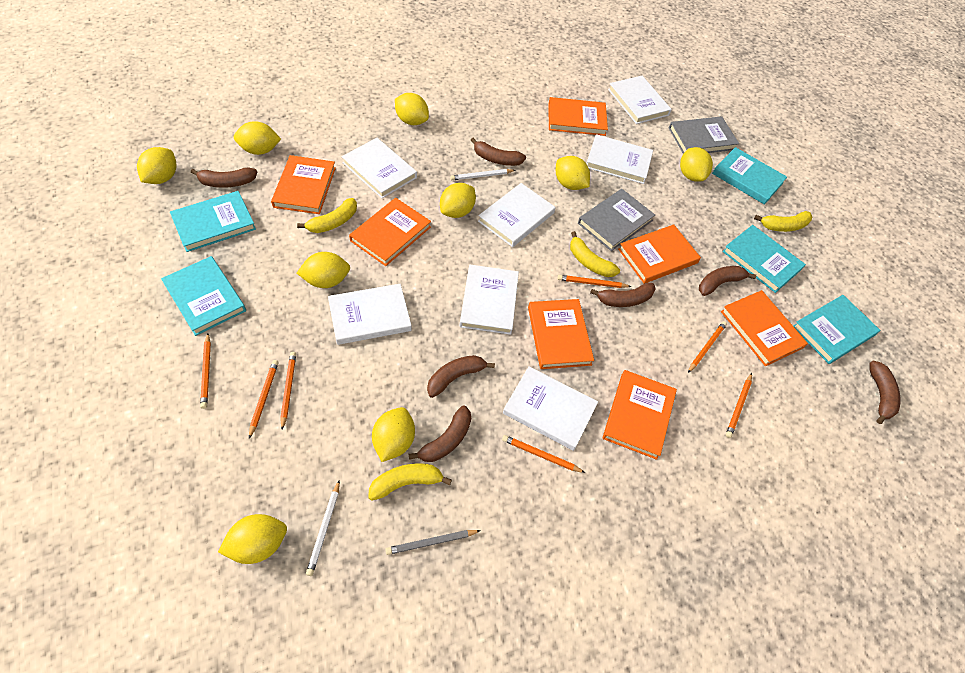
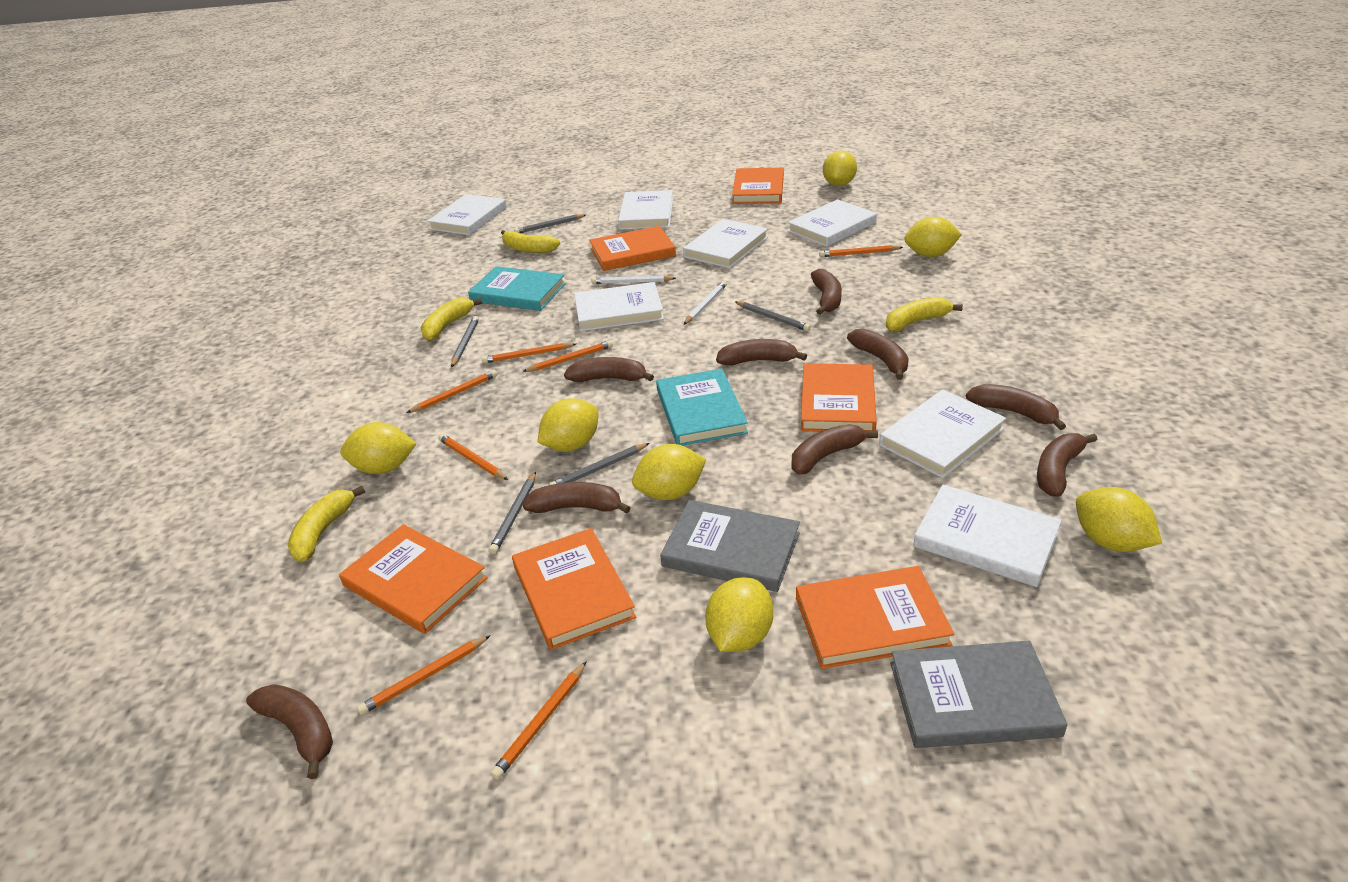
brown banana: [191,168,257,188] [409,405,471,462] [427,355,495,398] [471,138,526,166] [590,283,656,307] [699,266,756,296] [869,361,901,424] = 7 -> [246,684,333,779] [523,482,631,514] [564,357,654,382] [716,339,807,366] [792,424,878,475] [811,269,842,315] [847,328,909,380] [966,384,1066,430] [1037,433,1098,497] = 9
grey pencil: [385,530,481,555] = 1 -> [451,316,479,368] [489,472,536,554] [514,214,586,233] [549,443,649,485] [735,301,811,331] = 5
orange book: [271,155,336,214] [349,198,431,266] [528,299,594,369] [549,97,608,136] [603,370,677,460] [618,224,701,284] [721,290,808,366] = 7 -> [339,524,488,634] [512,528,636,650] [589,226,676,271] [732,168,784,204] [796,566,954,669] [801,363,877,432] = 6
turquoise book: [161,256,246,336] [170,191,256,252] [712,147,787,205] [722,225,806,293] [793,295,880,364] = 5 -> [468,266,566,311] [656,369,748,446] = 2
yellow lemon: [137,147,177,184] [218,514,287,564] [234,121,281,155] [297,252,350,288] [372,407,415,462] [395,93,429,125] [440,183,476,218] [556,156,590,190] [680,147,713,182] = 9 -> [340,422,416,474] [538,398,599,451] [632,444,706,500] [705,577,773,652] [823,150,857,186] [904,217,962,257] [1076,487,1162,552] = 7

